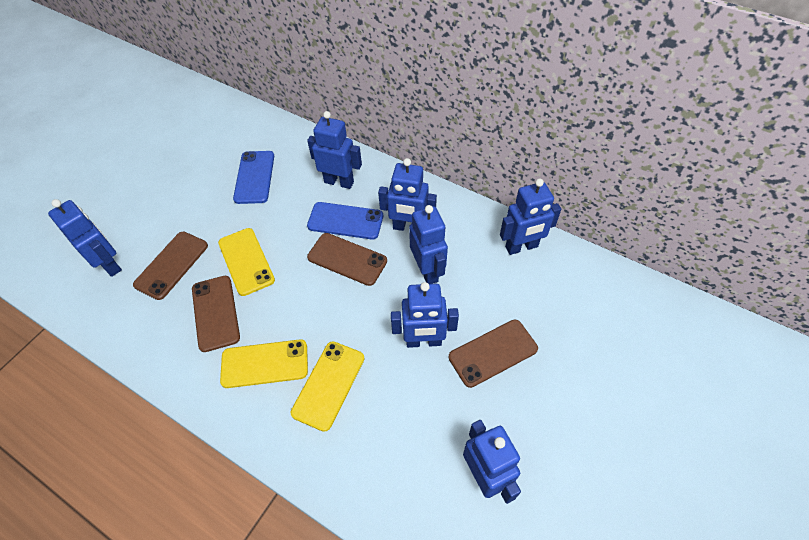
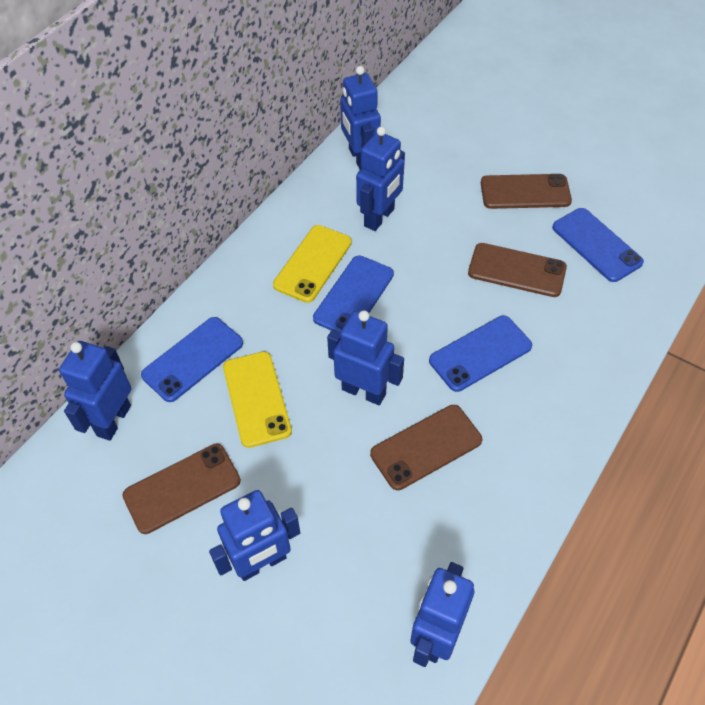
blue phone: [233,151,274,204] [307,202,383,240] = 2 -> [141,317,243,402] [313,256,394,332] [429,316,532,392] [552,208,644,282] = 4
blue robot: [48,199,122,277] [307,111,362,189] [378,158,437,231] [391,282,459,348] [409,205,448,284] [463,420,521,504] [500,179,561,255] = 7 -> [59,341,131,441] [209,490,300,581] [327,310,404,405] [340,66,381,170] [356,126,405,231] [410,562,474,667] = 6
yellow phone: [218,228,275,296] [220,339,308,388] [291,341,365,432] = 3 -> [223,352,292,448] [273,225,352,303] = 2

